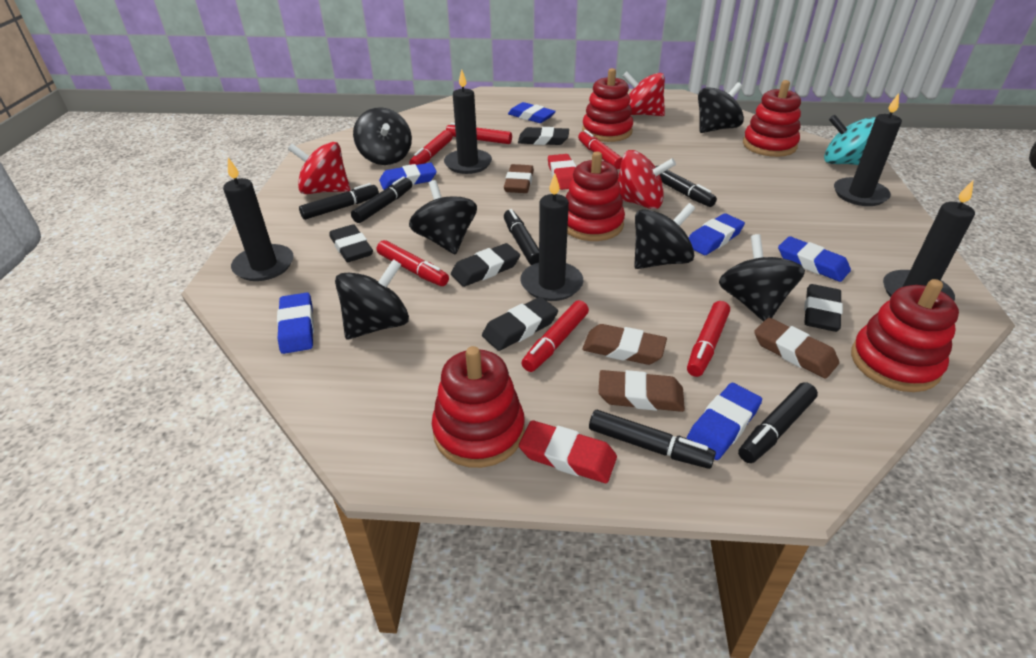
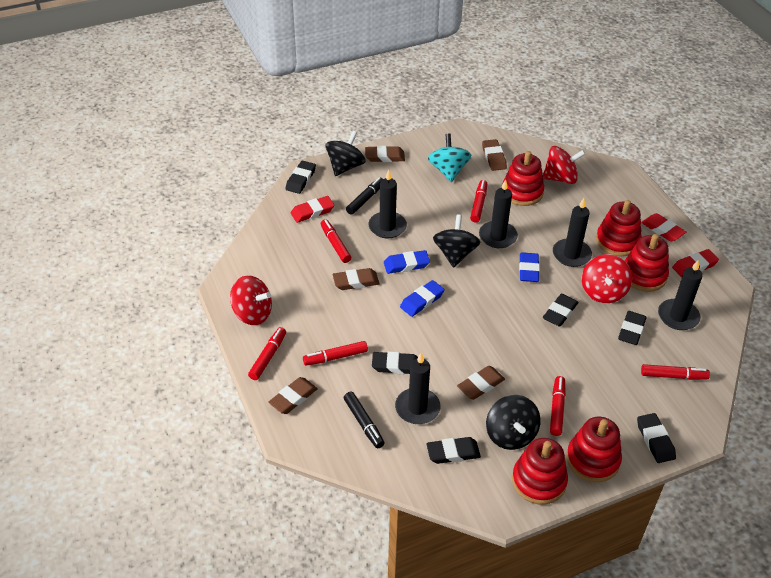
black eraser: [329,224,373,262] [451,243,520,287] [482,297,558,351] [518,127,569,145] [804,284,843,332] = 5 -> [285,161,316,194] [372,352,418,374] [427,437,481,464] [543,294,579,327] [618,311,647,345] [637,413,676,463] = 6
black marker: [299,183,379,220] [351,176,412,223] [504,209,539,265] [589,410,716,469] [655,165,717,207] [738,382,818,463] = 6 -> [343,392,384,448] [346,177,383,215] = 2
black spinning top: [335,259,409,339] [353,107,412,165] [409,180,477,254] [634,203,695,269] [698,82,744,133] [719,234,805,322] = 6 -> [325,131,366,176] [433,215,481,268] [486,395,540,450] = 3
blue eraser: [277,293,314,354] [379,163,437,190] [508,102,556,123] [686,383,762,460] [689,213,745,255] [778,236,851,282] = 6 -> [384,250,430,274] [400,280,445,317] [519,252,540,282] = 3
brown eraser: [504,164,534,193] [582,324,667,365] [598,370,685,412] [754,318,839,379] = 4 -> [268,377,318,414] [332,268,380,290] [365,146,405,162] [457,366,505,400] [482,139,507,171] = 5
red eraser: [519,420,617,483] [548,154,576,190] = 2 -> [291,196,334,223] [641,213,686,241] [672,249,719,277] = 3

